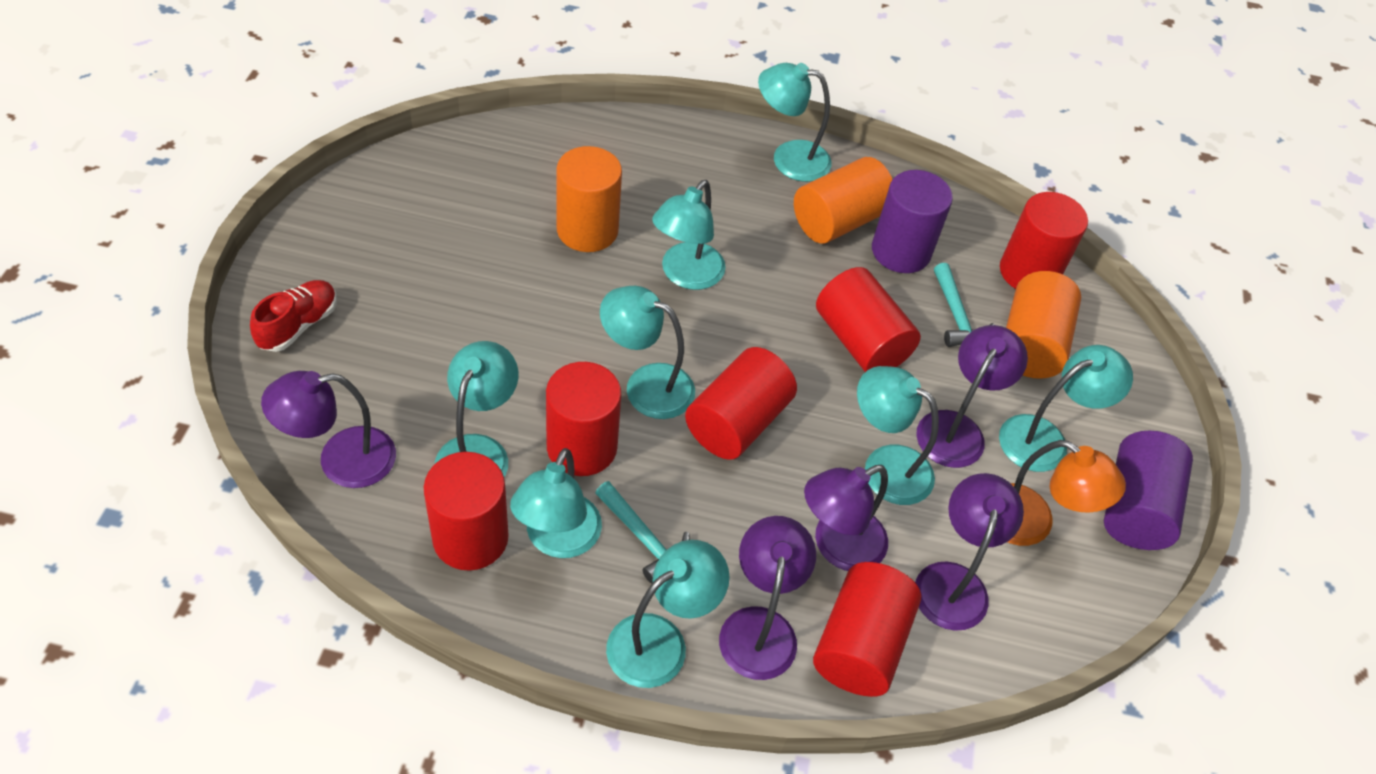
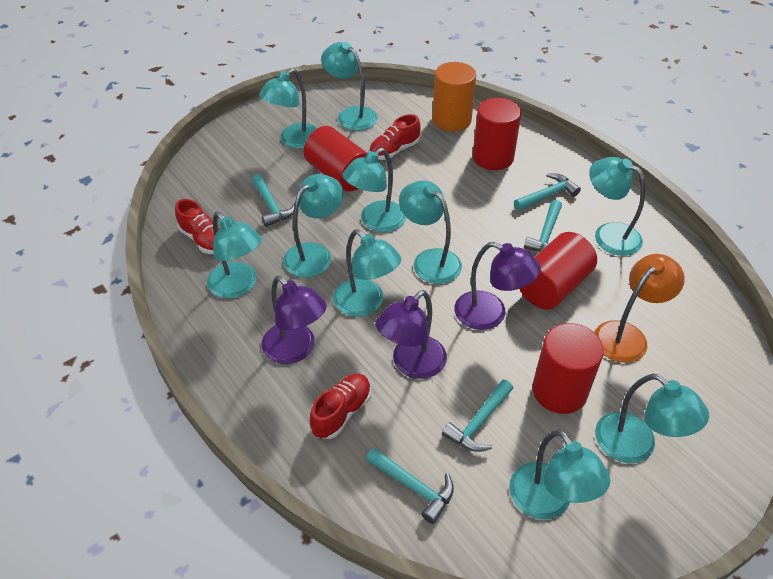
orange cylinder: [557,146,622,252] [794,157,893,244] [1006,271,1081,379] = 3 -> [433,62,476,131] = 1
purple cylinder: [872,170,953,273] [1104,431,1193,550] = 2 -> none = 0
purple lamp: [261,371,396,488] [719,516,816,680] [804,465,888,571] [915,473,1024,631] [916,325,1028,468] = 5 -> [262,276,327,364] [375,290,447,379] [454,242,541,330] = 3
red cylinder: [424,452,509,571] [546,362,621,476] [685,347,797,460] [813,562,921,697] [816,267,921,372] [1000,192,1088,289] = 6 -> [304,126,367,192] [473,98,522,170] [520,232,597,310] [532,323,604,414] = 4
red shoe: [250,280,337,352] = 1 -> [175,199,219,254] [310,374,371,439] [369,114,421,160] = 3
turquoise hammer: [595,481,690,584] [934,263,995,347] = 2 -> [252,174,295,227] [366,448,454,524] [442,380,513,452] [514,173,581,211] [524,200,562,251] = 5
turquoise lamp: [435,341,518,477] [510,448,602,558] [600,286,695,419] [606,540,729,688] [652,180,726,290] [758,63,832,182] [857,366,939,505] [999,345,1133,472] = 8 -> [207,212,262,298] [259,68,317,149] [283,174,343,277] [321,42,378,131] [333,229,402,317] [342,148,406,232] [399,180,462,284] [509,430,610,519] [589,157,645,256] [595,374,709,463] = 10

